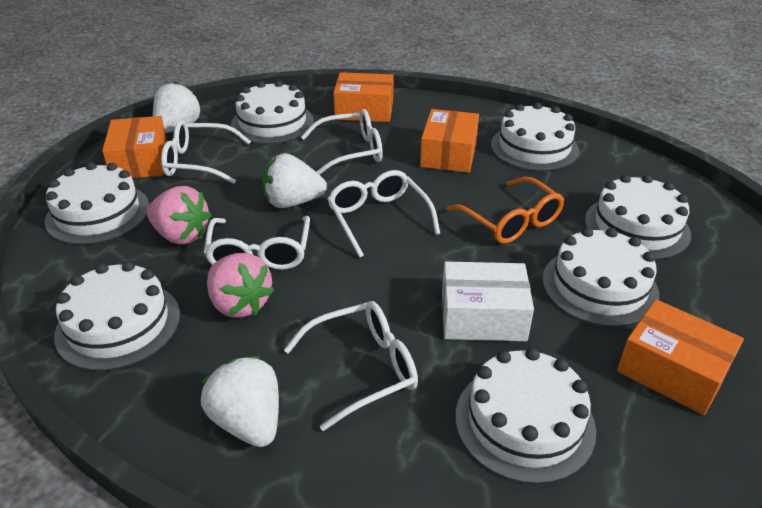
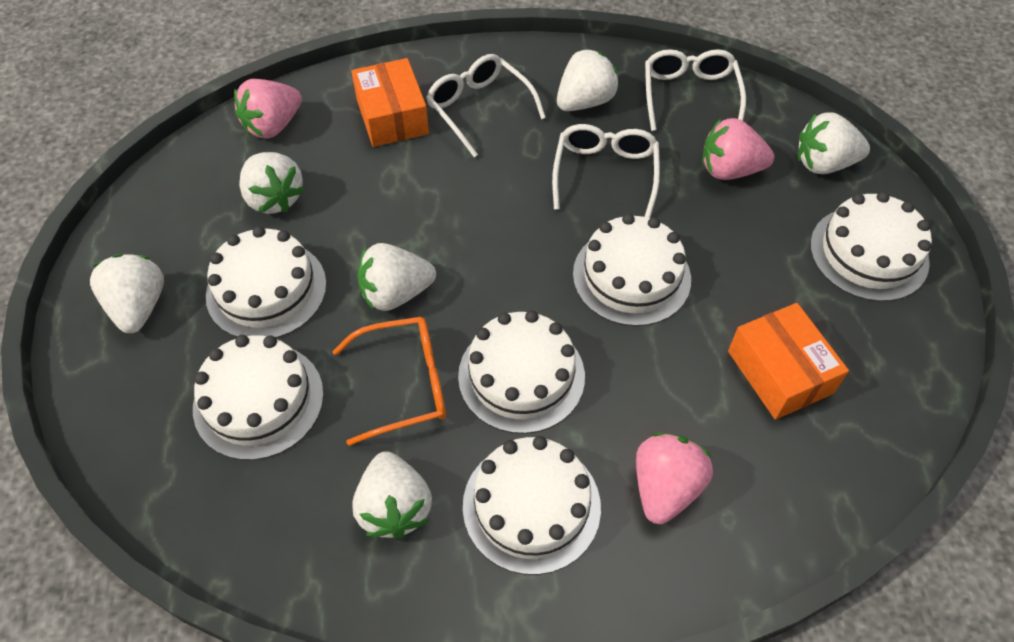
orange box: [102,116,167,178] [333,72,394,122] [420,109,479,173] [617,299,744,415] = 4 -> [351,58,429,147] [728,303,849,420] = 2
pink strawberry: [147,186,212,245] [207,253,274,318] = 2 -> [234,79,302,139] [636,433,713,524] [702,118,774,180] = 3
white box: [442,261,534,341] = 1 -> none = 0
white cake: [45,162,149,245] [54,261,180,371] [231,80,314,144] [456,348,596,484] [491,102,579,171] [542,227,659,327] [585,174,691,260] = 7 -> [193,335,324,460] [206,226,327,338] [458,310,585,434] [463,436,601,575] [573,213,691,326] [810,192,932,302] = 6
white glasses: [161,120,251,184] [204,216,310,270] [284,301,418,431] [301,109,383,175] [327,170,440,258] = 5 -> [426,54,546,157] [552,124,660,218] [645,49,746,131] = 3
white strawberry: [153,82,202,133] [201,356,279,447] [262,153,327,208] = 3 -> [90,254,164,333] [239,152,304,214] [352,451,432,539] [357,243,436,311] [557,48,619,111] [798,112,870,174] = 6

